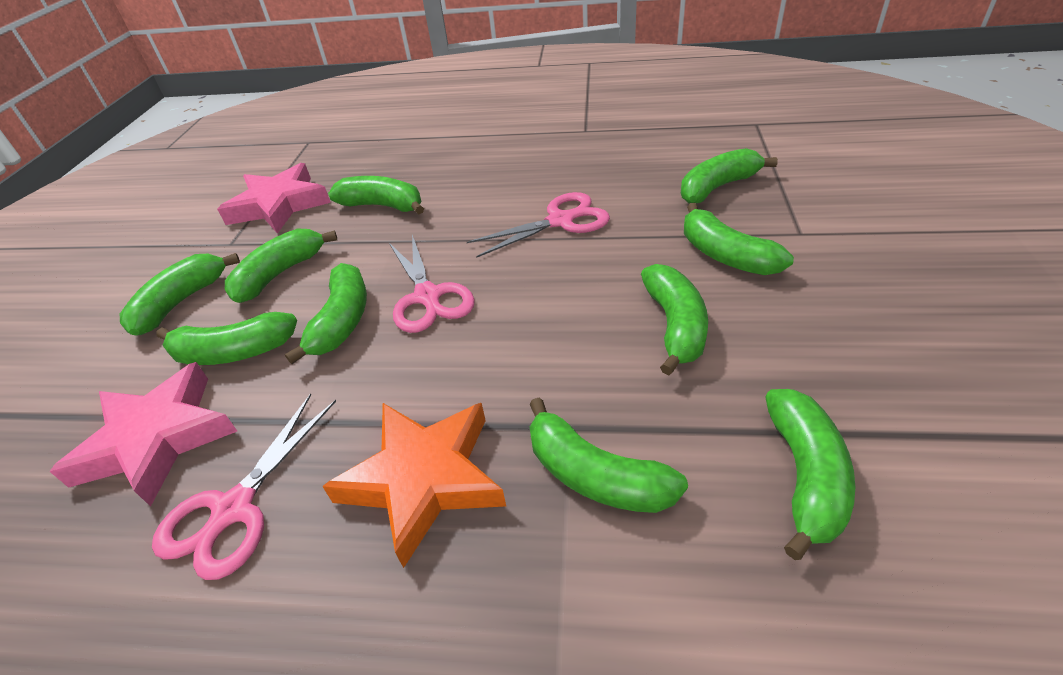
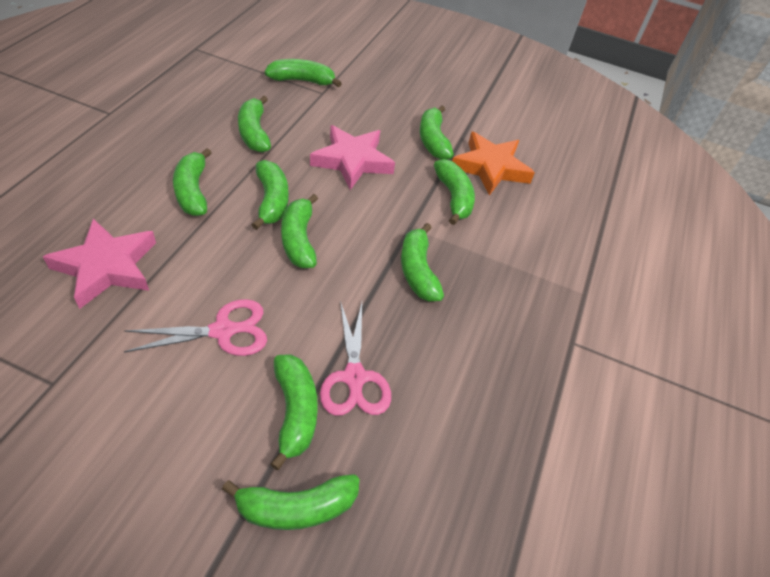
pink scissors: [152,393,336,580] [389,235,475,333] [467,192,610,258] = 3 -> [124,299,267,356] [320,301,391,416] = 2

